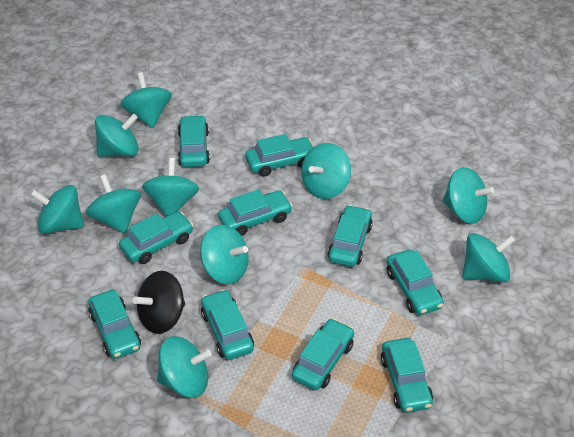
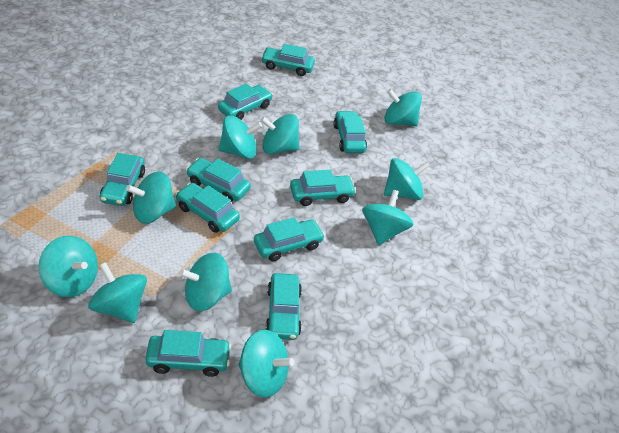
black spinning top: [133,271,185,334] = 1 -> none = 0

